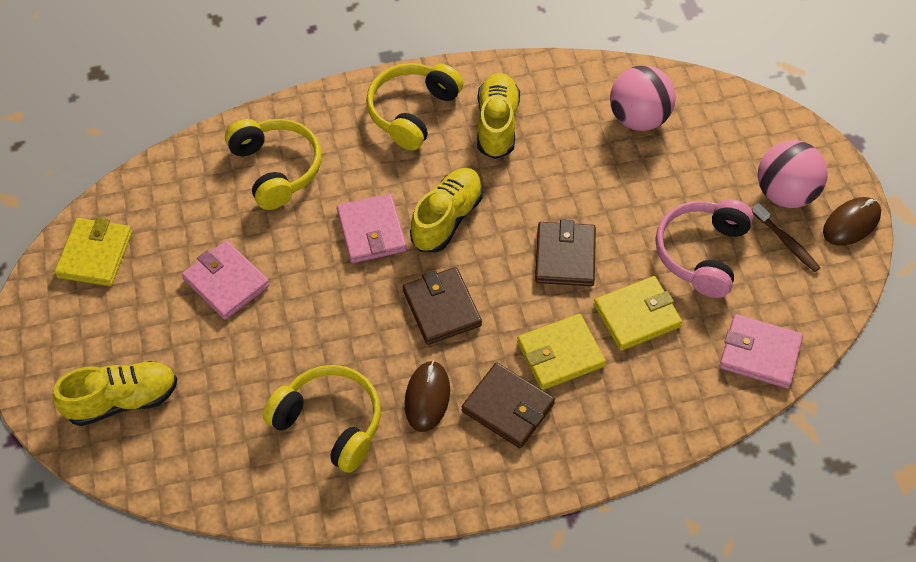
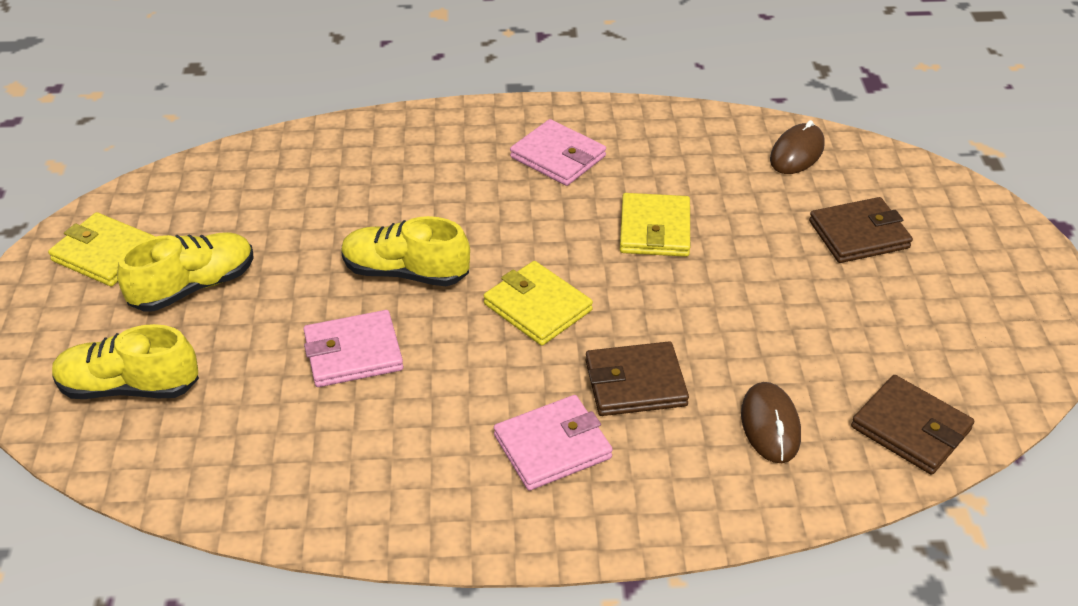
brown toothbrush: [752,203,820,272] = 1 -> none = 0
pink ball: [610,65,676,131] [758,140,828,208] = 2 -> none = 0
pink headphones: [655,199,753,298] = 1 -> none = 0
yellow headphones: [225,119,321,210] [263,365,381,473] [366,63,463,151] = 3 -> none = 0

